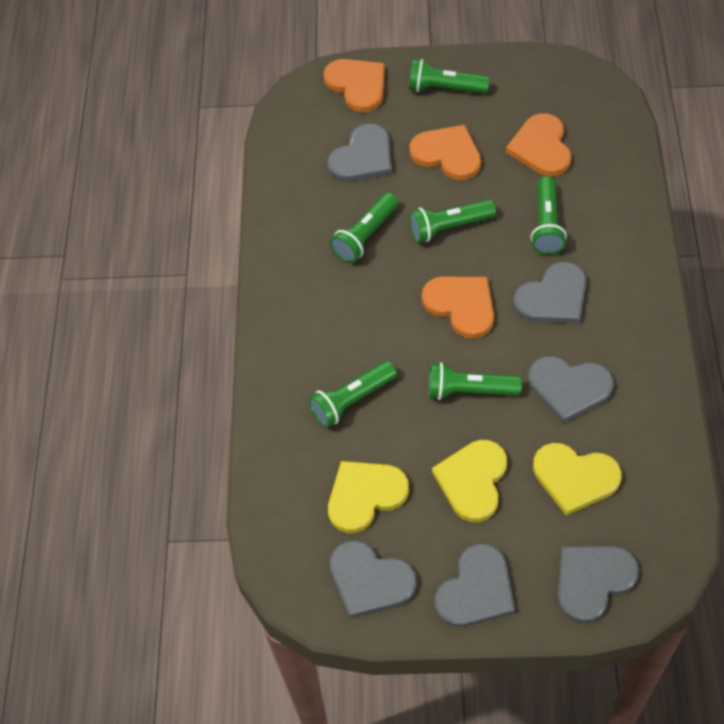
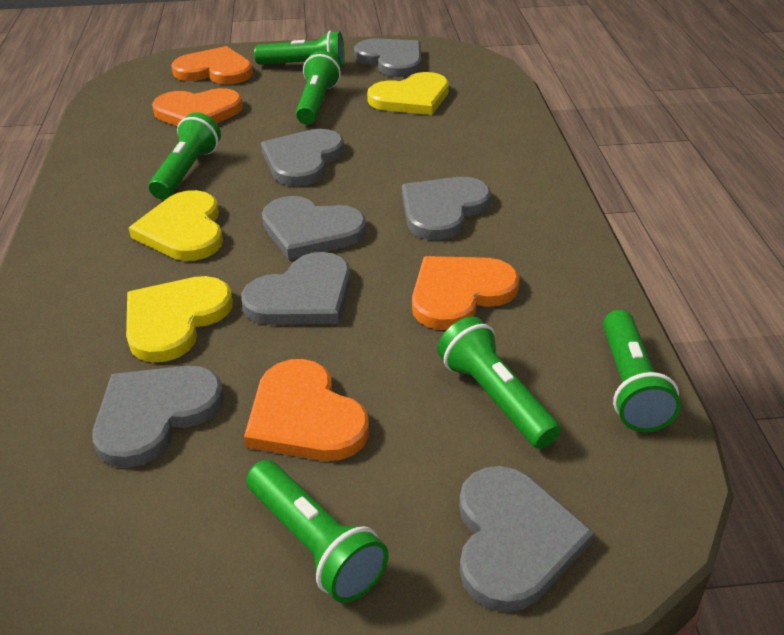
grey heart: [327,124,392,182] [330,540,417,619] [435,544,515,627] [513,262,586,323] [528,356,614,423] [558,546,639,623] = 6 -> [92,366,224,468] [241,252,351,325] [261,129,344,186] [262,196,367,260] [354,38,421,77] [402,177,491,240] [459,466,594,612] = 7

